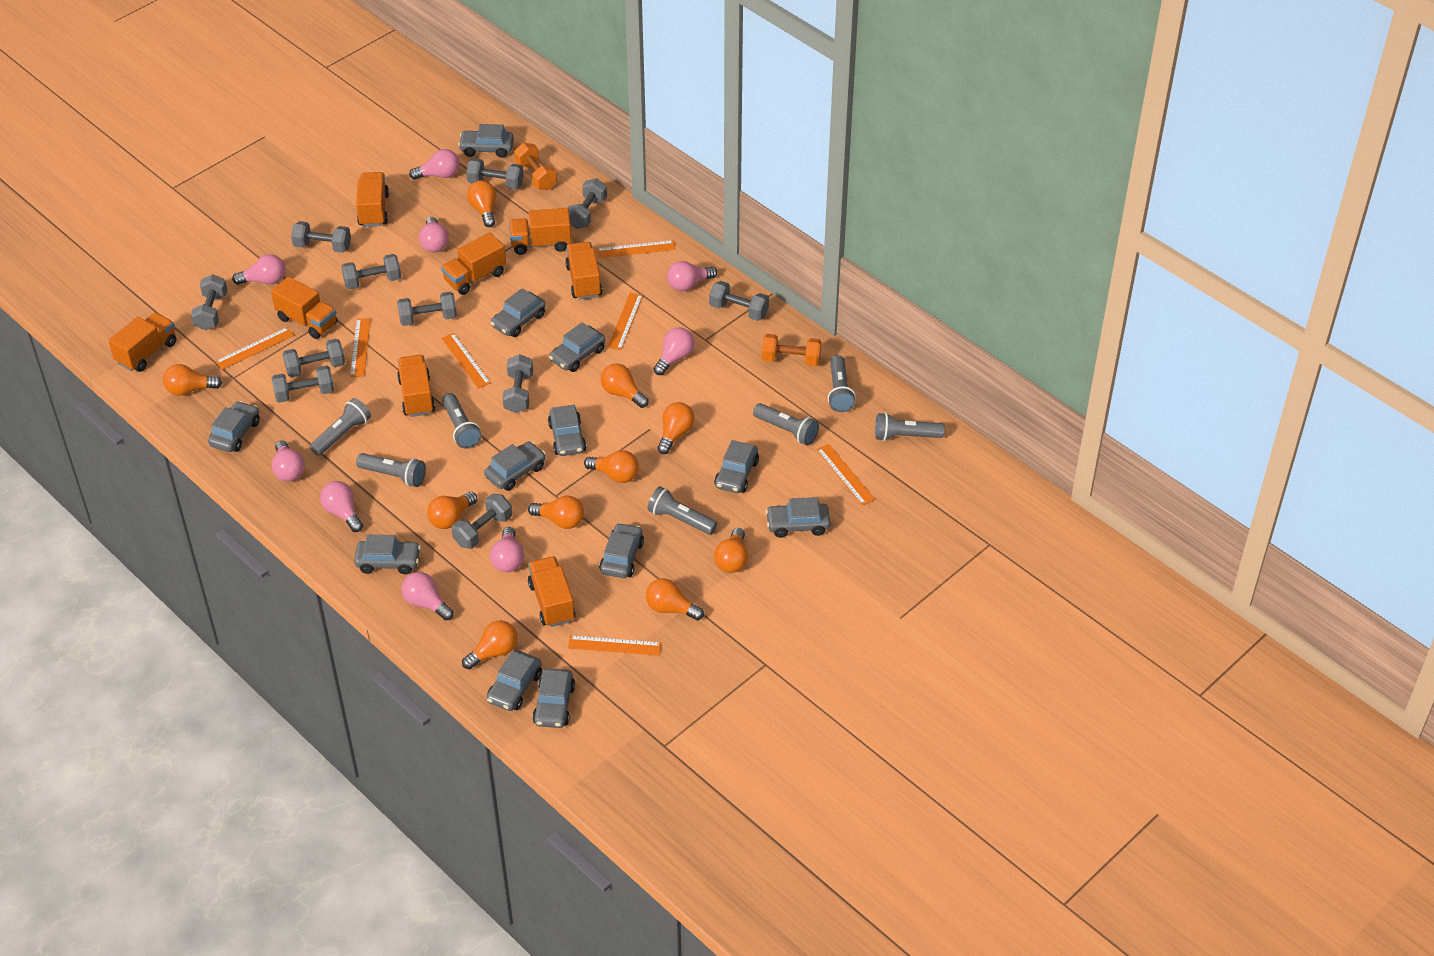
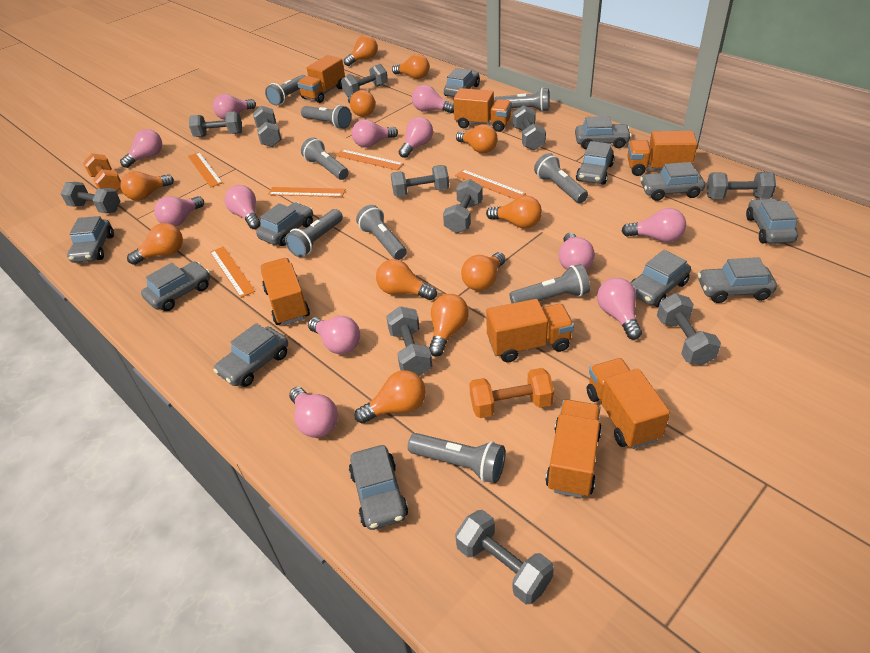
grey flashlight: [310,398,371,456] [356,453,426,487] [442,393,482,449] [647,486,717,535] [753,403,819,445] [828,355,856,412] [875,413,945,441] = 7 -> [265,75,306,106] [285,209,343,257] [301,105,351,129] [301,137,349,180] [356,205,407,260] [408,433,505,483] [494,88,550,112] [509,264,590,303] [534,153,588,203] = 9
orange light bulb: [163,364,222,396] [427,492,477,529] [462,620,518,670] [467,180,496,227] [528,496,584,529] [584,450,639,483] [601,363,649,408] [646,578,704,620] [657,402,695,454] [714,528,748,573] = 10 -> [121,171,174,201] [127,223,183,265] [344,35,378,66] [348,90,375,117] [355,370,426,424] [376,259,437,300] [392,54,429,79] [429,294,469,357] [456,124,498,153] [461,252,505,291] [486,196,542,229] = 11
orange ruler: [215,327,294,370] [350,318,371,377] [441,333,491,389] [568,635,661,656] [596,240,676,258] [608,293,643,350] [816,444,875,505] = 7 -> [188,152,223,188] [210,246,255,298] [268,187,345,197] [336,149,404,170] [455,170,526,199] = 5
orange truck: [108,312,177,372] [271,276,337,339] [356,172,389,227] [397,355,435,417] [441,233,506,295] [509,208,572,255] [528,556,576,627] [565,242,602,300] = 8 -> [260,258,310,325] [297,55,345,103] [453,88,512,132] [486,299,574,362] [545,400,602,498] [587,358,670,449] [627,131,698,176] = 7
pink light bulb: [232,254,285,285] [272,440,305,482] [320,481,363,532] [401,572,454,620] [409,149,460,180] [419,217,449,252] [490,527,524,572] [654,327,694,375] [667,261,717,291] = 9 -> [120,129,162,168] [154,196,204,226] [213,94,256,120] [224,185,261,229] [289,387,338,438] [308,316,360,354] [352,119,398,148] [399,117,433,158] [412,85,454,113] [559,233,595,270] [597,278,642,340] [622,208,686,243] = 12

